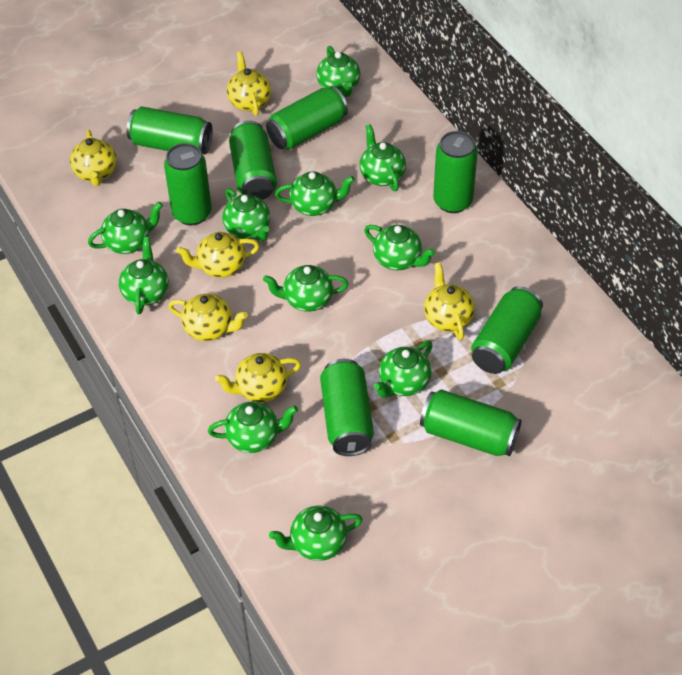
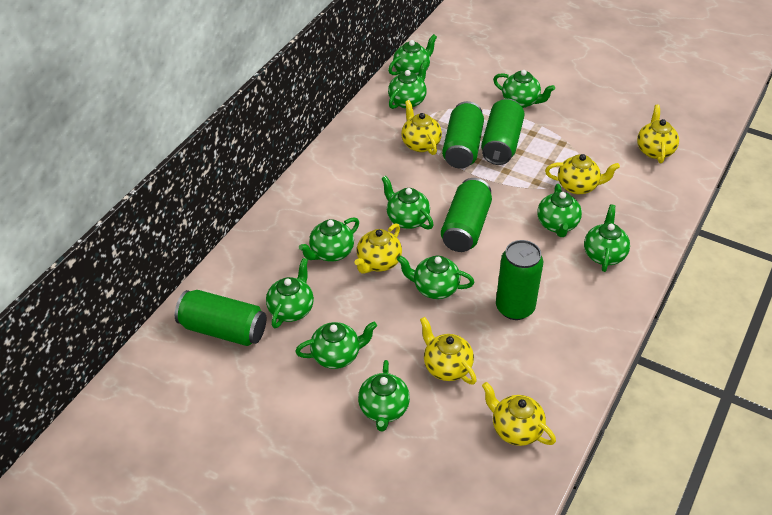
green can: [126,107,213,155] [164,143,212,225] [229,120,277,200] [266,86,348,150] [320,359,374,456] [420,389,522,456] [433,131,478,213] [471,286,543,374] = 8 -> [175,290,266,346] [441,178,492,252] [442,101,484,169] [481,99,525,165] [496,240,543,320] = 5

